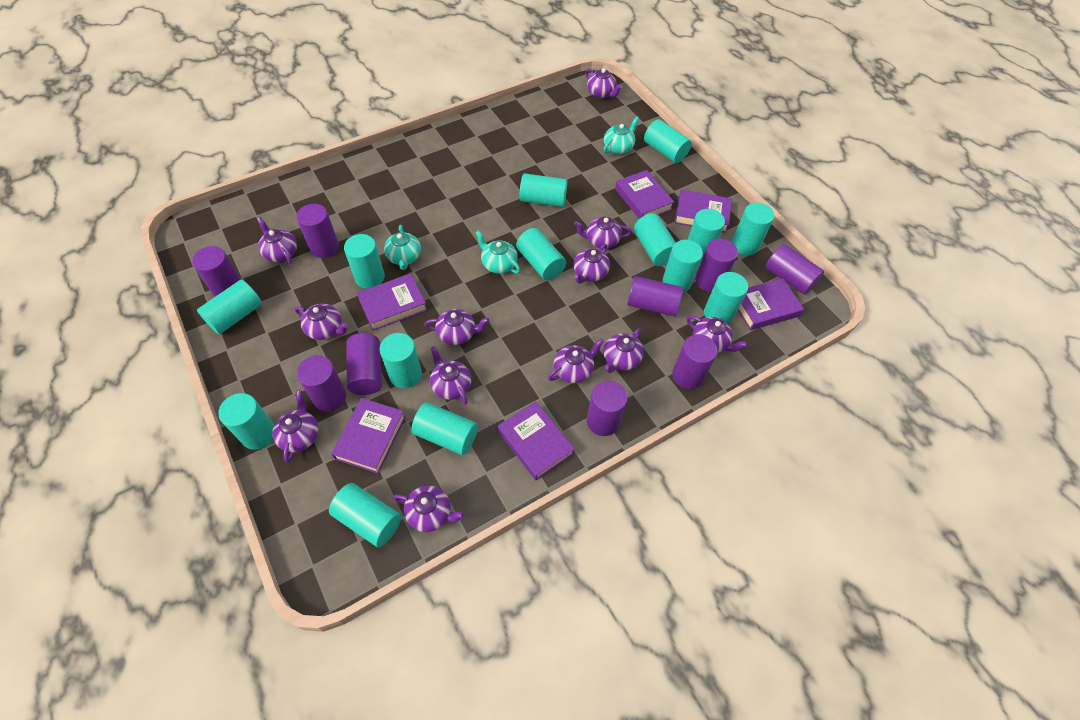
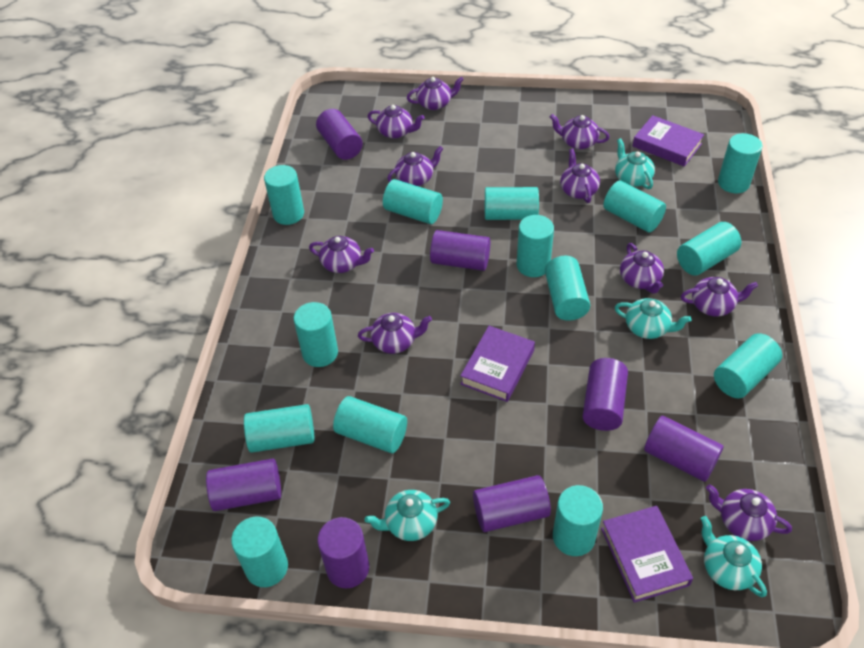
purple book: [331,398,406,474] [357,274,427,331] [498,401,575,480] [615,170,674,219] [675,189,732,233] [738,278,804,330] = 6 -> [460,326,535,402] [601,506,693,603] [633,115,704,167] = 3
purple cylinder: [192,246,241,297] [296,204,339,258] [297,356,346,412] [346,333,382,395] [587,381,627,436] [627,276,683,317] [672,334,718,389] [696,239,738,292] [765,244,824,295] = 9 -> [206,458,281,511] [316,109,363,160] [318,517,369,588] [430,230,490,271] [473,475,551,532] [582,358,628,431] [644,416,724,482] = 7
purple teapot: [257,217,297,264] [272,390,318,463] [295,304,348,340] [393,486,465,532] [424,309,489,345] [430,346,471,405] [548,338,604,383] [573,244,610,284] [574,217,632,249] [585,68,623,98] [603,328,643,373] [687,316,748,353] = 12 -> [309,236,374,273] [358,313,432,354] [367,105,424,139] [387,146,443,186] [407,77,464,110] [550,114,609,149] [560,149,600,203] [620,243,664,294] [681,277,758,317] [706,484,792,541] = 10
turquoise teapot: [384,225,421,270] [476,230,520,274] [604,116,639,154] = 3 -> [365,490,450,541] [615,138,655,189] [615,298,691,339] [701,516,767,597] = 4

